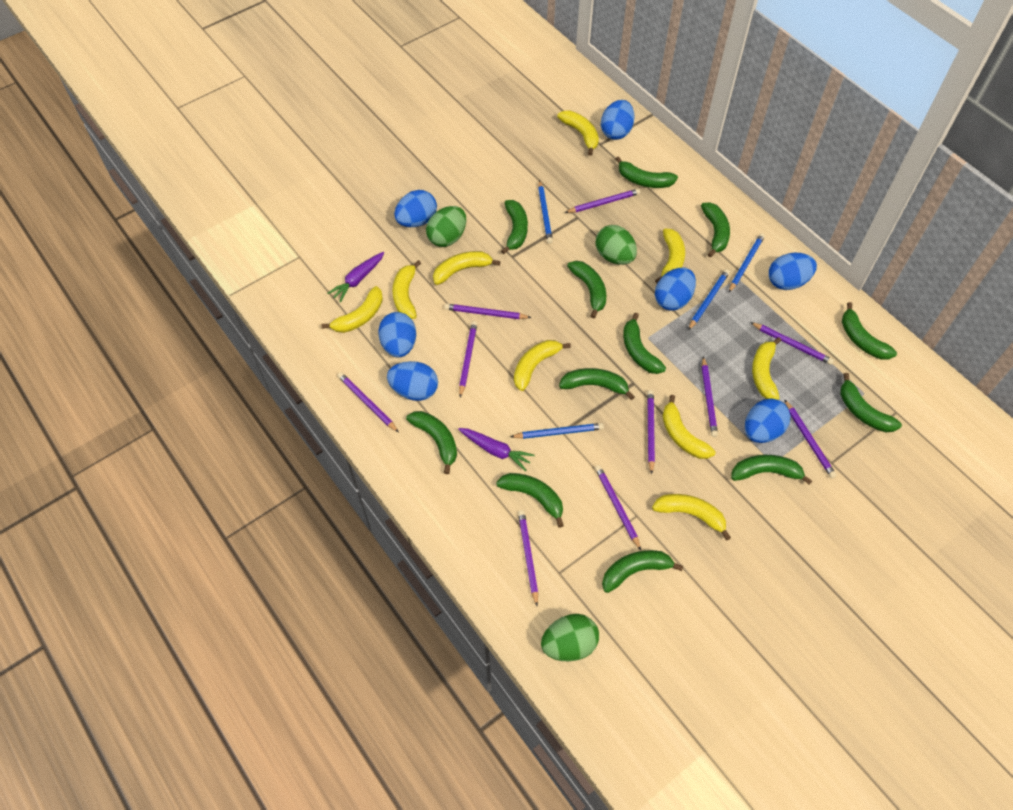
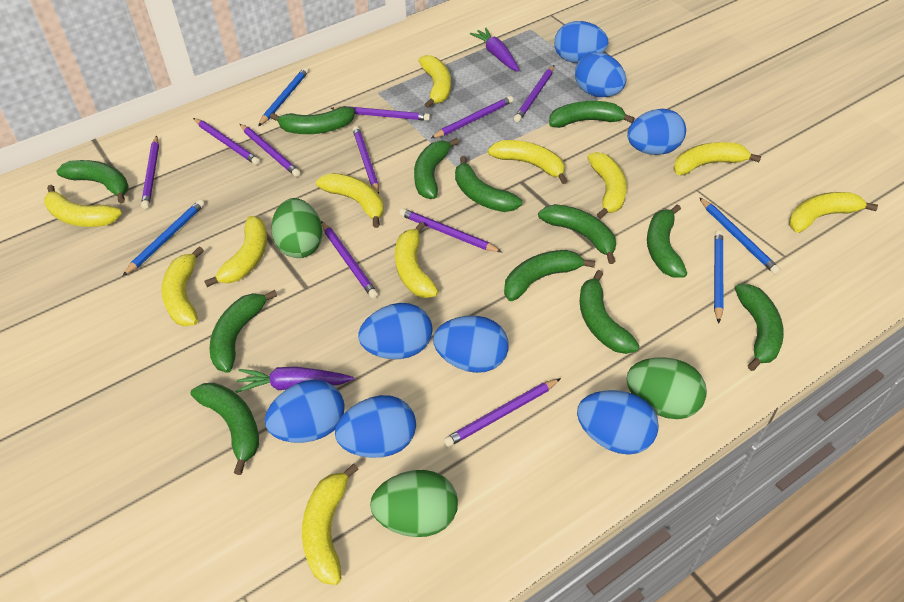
blue egg: [378,312,416,358] [387,361,438,401] [394,190,437,227] [601,100,635,140] [655,268,696,310] [745,399,790,443] [769,253,817,290] = 7 -> [265,380,345,443] [335,395,416,458] [358,303,433,359] [433,316,509,373] [554,21,609,63] [575,52,626,97] [577,390,659,455] [627,109,686,155] = 8
yellow banana: [321,286,383,333] [392,260,421,319] [433,251,500,285] [514,340,571,391] [557,111,599,156] [652,494,731,540] [655,229,685,283] [662,395,716,459] [752,337,781,400] = 9 -> [44,185,122,227] [161,247,204,326] [204,216,267,287] [302,464,359,585] [316,173,384,228] [395,222,439,298] [419,55,451,108] [488,140,567,184] [587,152,627,219] [673,142,761,175] [789,192,878,233] = 11

